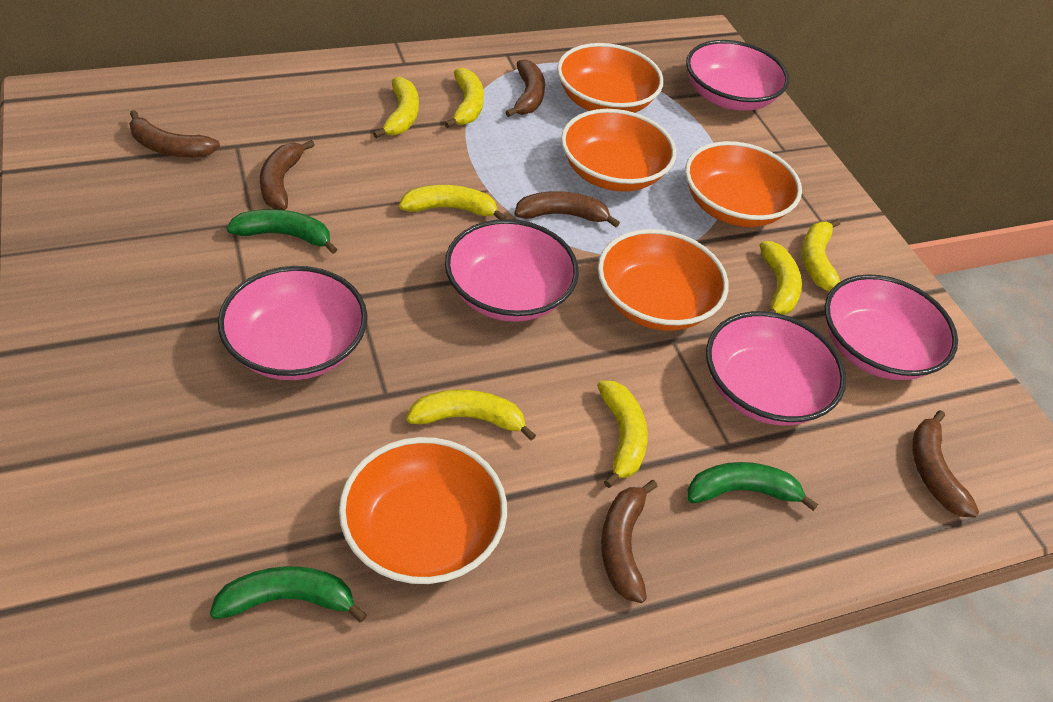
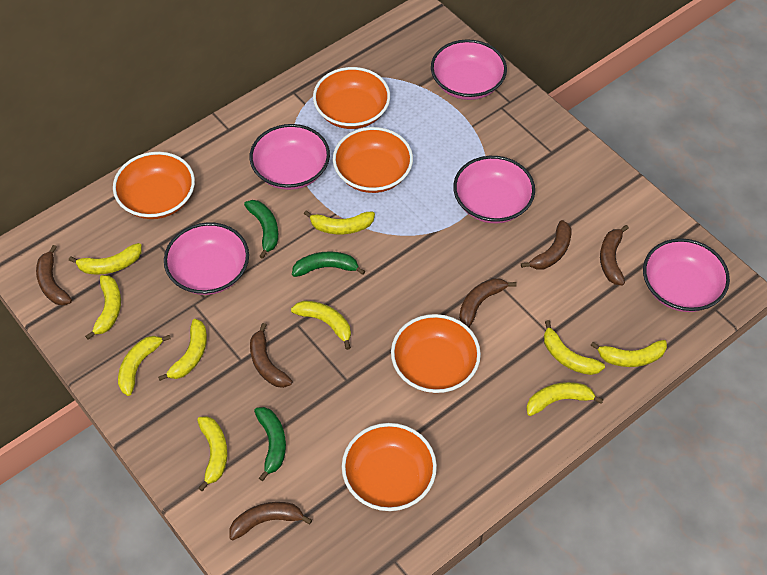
yellow banana: [373,77,419,138] [399,185,506,219] [407,390,536,441] [444,68,484,128] [597,381,648,488] [759,241,802,315] [802,219,840,291] = 7 -> [69,243,142,274] [85,275,121,340] [118,335,171,396] [158,319,207,381] [197,416,228,491] [291,301,351,350] [304,211,375,234] [527,382,603,416] [544,320,605,375] [590,340,667,367] = 10

